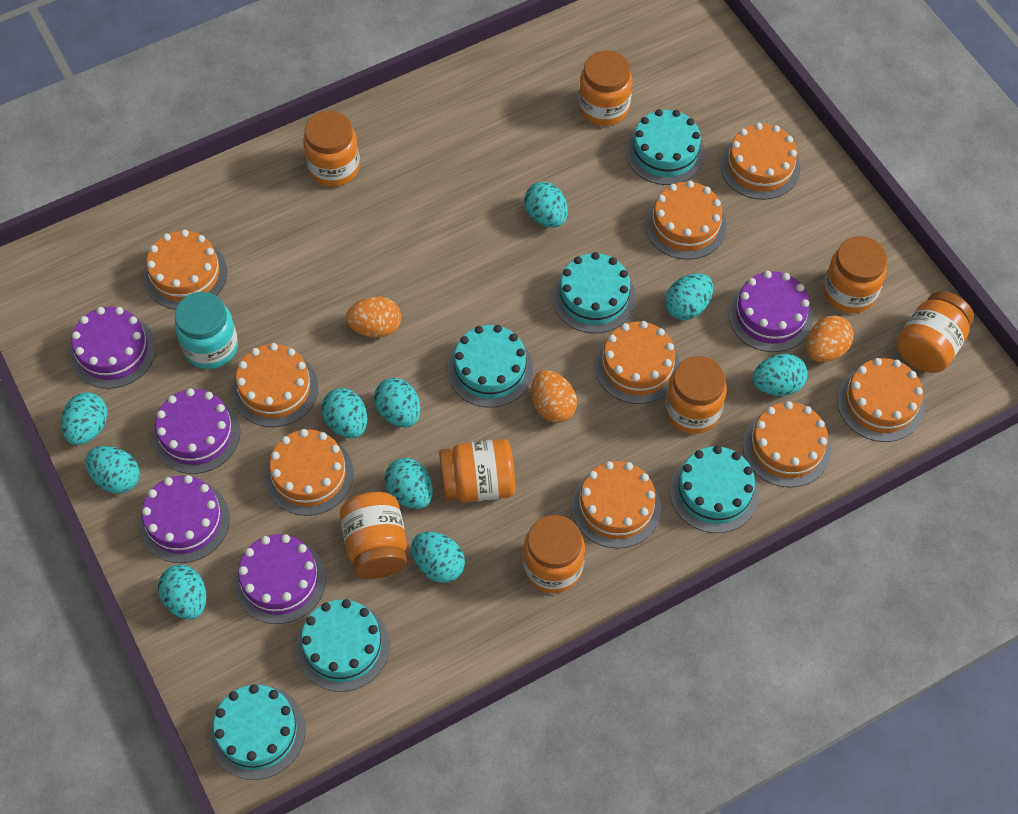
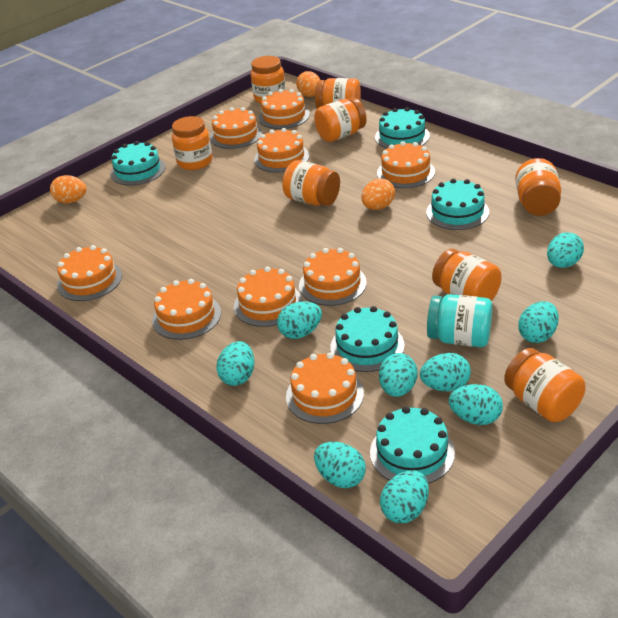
purple cake: [70,307,156,389] [139,475,230,563] [152,388,241,474] [234,534,326,624] [728,271,813,352] = 5 -> none = 0
turquoise cake: [209,684,306,780] [296,599,390,692] [448,325,533,408] [552,252,636,333] [626,109,705,185] [670,446,759,533] = 6 -> [110,141,165,186] [330,306,405,372] [370,406,455,484] [375,107,430,149] [426,179,489,230] = 5
turquoise egg: [61,392,108,445] [85,446,140,494] [158,565,207,620] [321,388,367,438] [374,378,420,427] [384,458,433,509] [411,532,465,583] [524,182,568,228] [665,273,713,320] [752,354,808,396] = 10 -> [216,341,254,386] [277,301,322,339] [314,442,366,488] [379,353,418,397] [380,470,429,523] [420,353,471,391] [449,384,503,425] [518,301,559,343] [547,232,584,268] = 9

